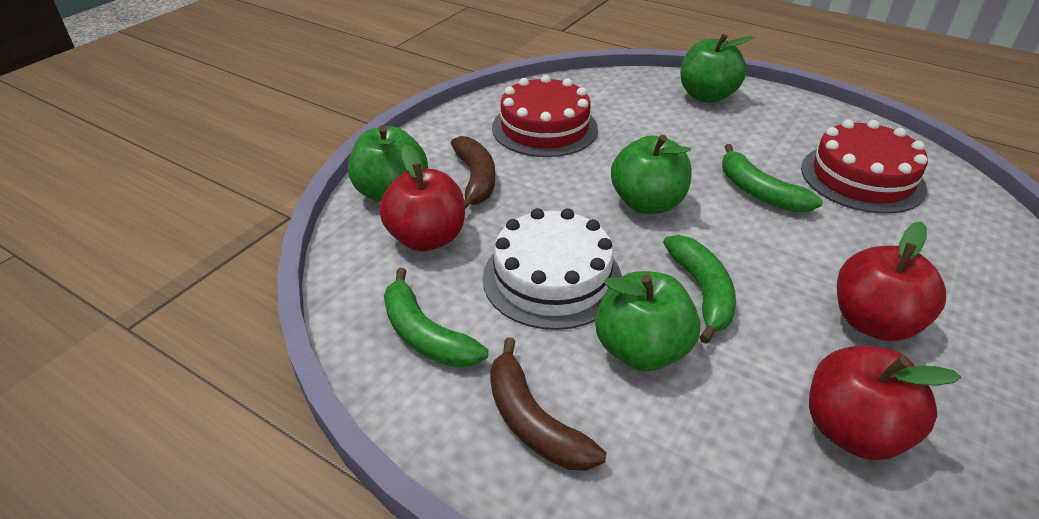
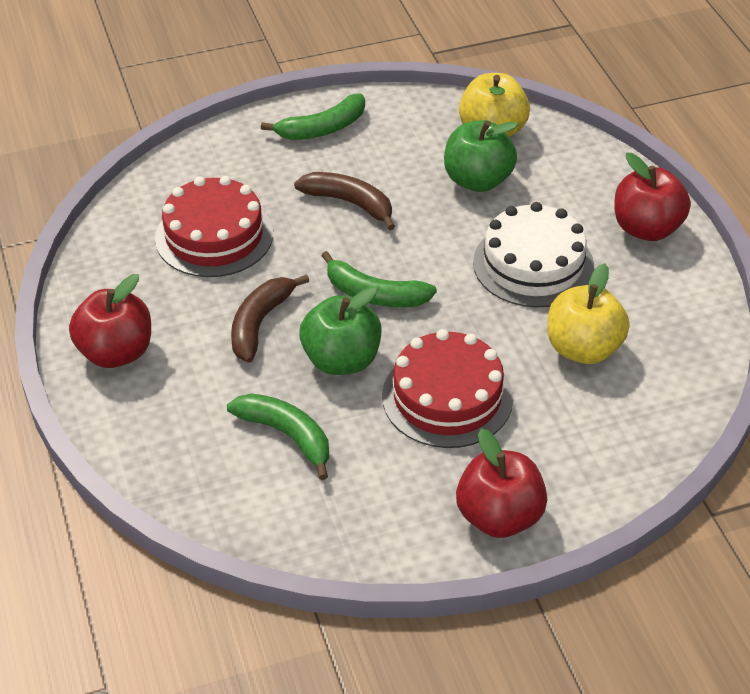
green apple: [348,125,428,202] [595,271,700,371] [611,135,692,214] [680,34,753,103] = 4 -> [299,287,382,375] [444,120,518,192] = 2
yellow apple: none = 0 -> [459,73,530,137] [548,263,630,364] = 2

